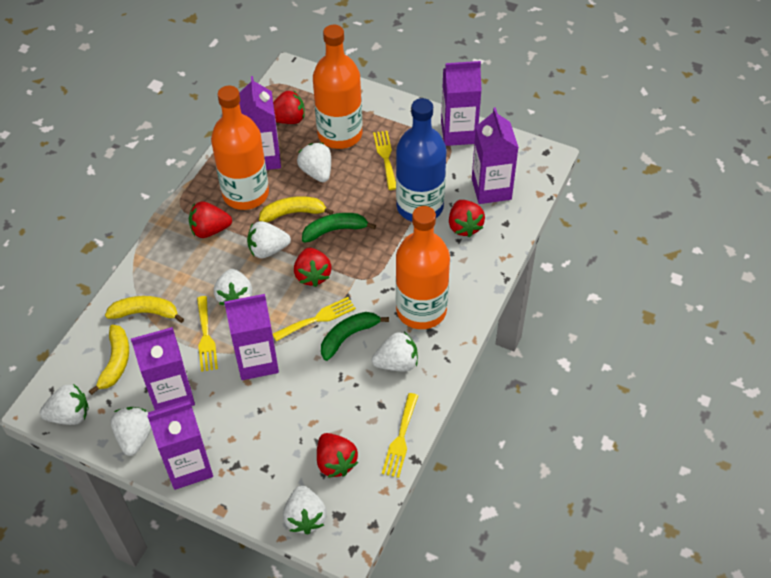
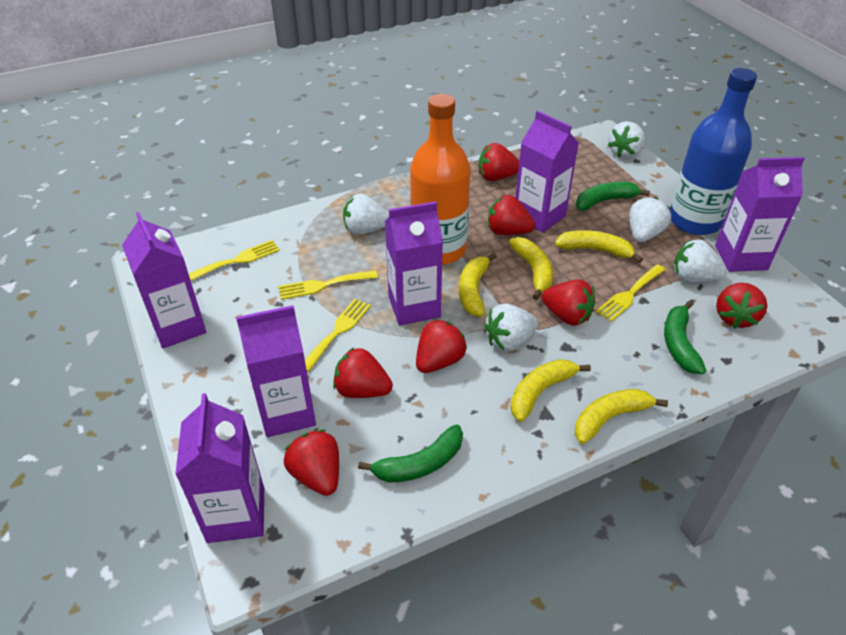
green banana: [302,213,376,243] [321,312,389,361] = 2 -> [358,424,463,483] [576,181,650,210] [664,301,706,374] = 3
orange bottle: [211,86,269,210] [313,25,362,149] [396,206,450,329] = 3 -> [410,94,471,265] = 1
red strawberry: [189,201,232,238] [273,90,305,124] [294,248,332,287] [317,433,358,478] [449,200,485,237] = 5 -> [284,430,339,496] [333,347,393,398] [416,319,467,373] [479,143,519,181] [488,195,535,235] [542,279,595,326] [716,283,767,329] = 7
white strawberry: [40,384,89,425] [111,407,152,456] [214,269,252,306] [247,221,291,258] [283,485,327,534] [297,143,331,182] [372,332,418,371] = 7 -> [343,194,389,235] [484,304,538,352] [608,121,645,158] [629,197,671,242] [673,239,727,282] = 5
yellow banana: [89,325,129,395] [105,296,184,323] [259,196,334,222] = 3 -> [459,253,497,317] [509,237,553,300] [511,359,591,422] [555,230,643,263] [575,389,668,444] = 5

